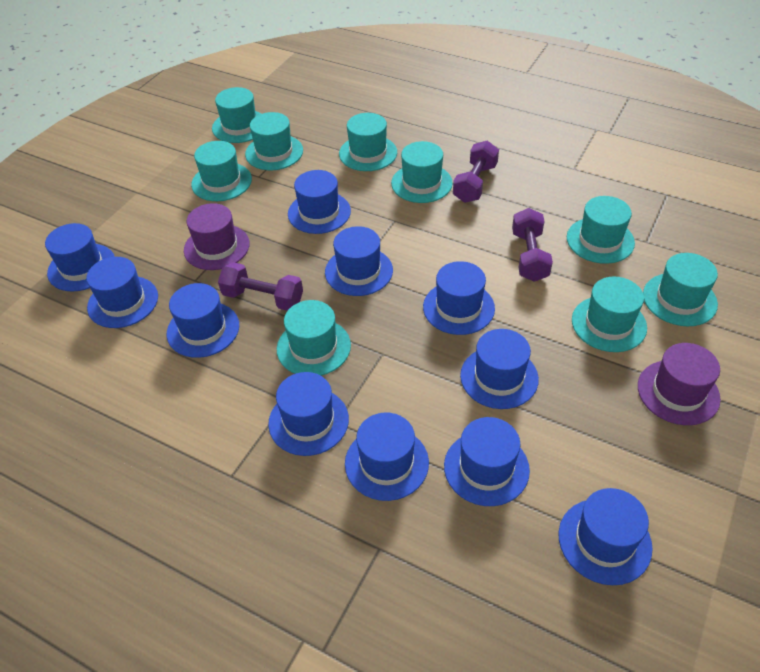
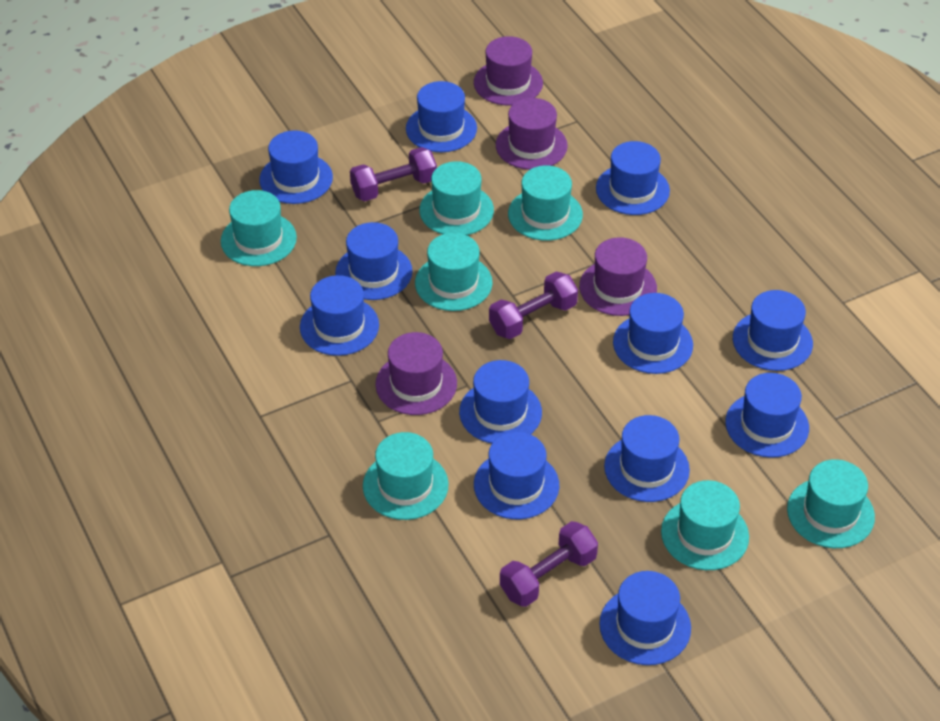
blue hat: [45,223,115,292] [86,257,158,328] [167,283,239,358] [268,372,349,456] [288,170,351,234] [325,226,393,296] [345,412,429,501] [423,261,495,335] [444,417,530,506] [460,329,539,409] [559,488,653,585] = 11 -> [259,130,333,204] [300,275,379,356] [335,222,413,300] [406,81,477,152] [459,360,542,443] [474,432,559,519] [596,141,670,215] [599,571,691,665] [604,415,690,502] [613,293,693,374] [725,373,809,458] [733,290,813,371] = 12
purple hat: [184,203,250,270] [638,343,720,425] = 2 -> [375,332,457,415] [474,36,543,106] [496,98,568,170] [579,237,657,316] = 4
turquoise hat: [191,141,252,201] [212,87,261,143] [245,112,303,170] [277,300,351,376] [339,113,397,171] [391,141,453,203] [567,196,635,264] [572,277,647,352] [643,253,718,326] = 9 -> [221,190,297,266] [363,432,449,520] [415,233,493,311] [419,161,494,235] [508,166,583,241] [661,480,749,570] [787,459,875,548] = 7

